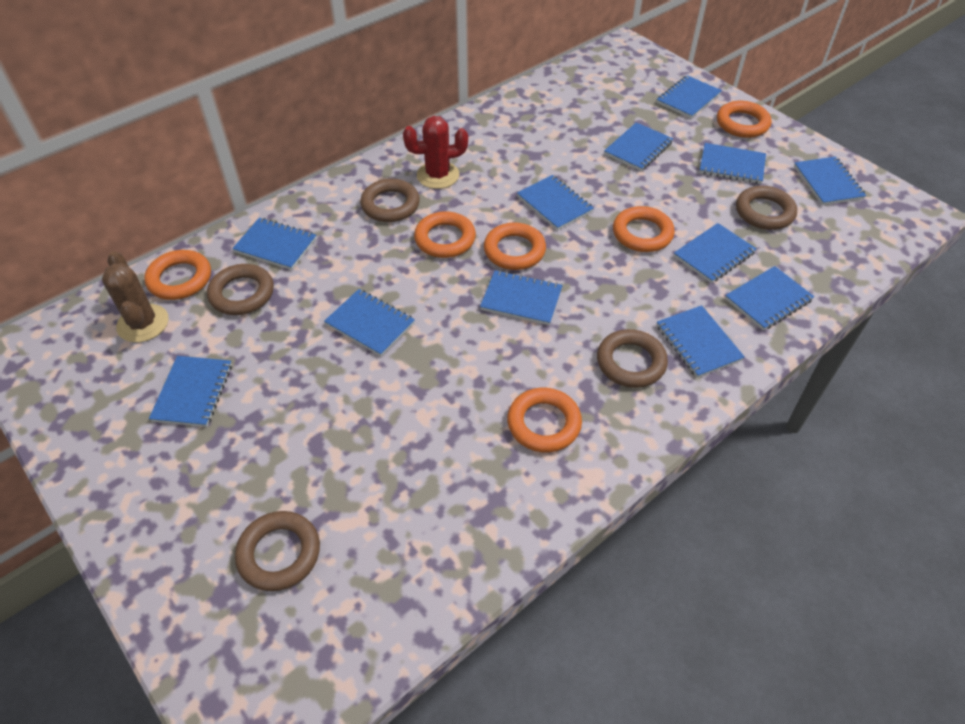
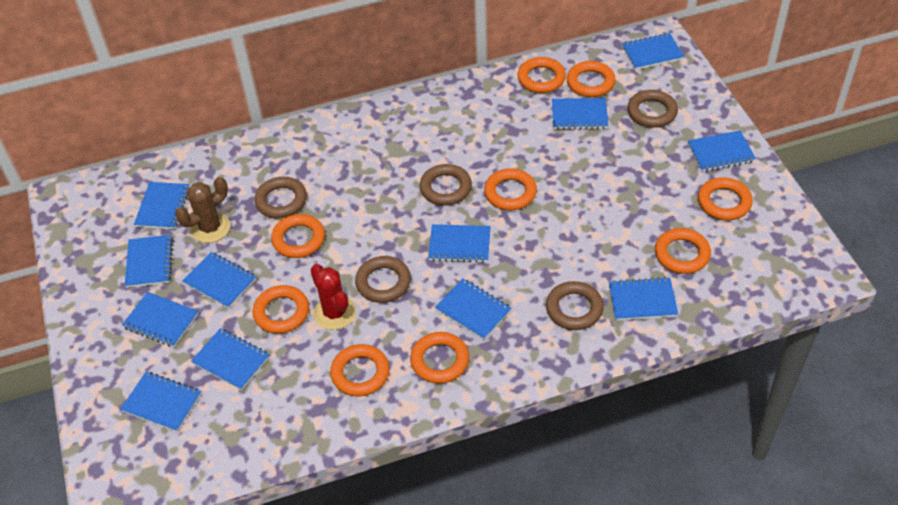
orange ring: [144,250,211,300] [414,211,476,258] [484,222,546,270] [507,388,582,453] [613,206,675,252] [717,101,772,138] = 6 -> [252,285,309,334] [271,214,325,258] [330,344,390,396] [410,332,469,384] [484,168,537,210] [517,57,566,93] [567,61,615,97] [655,228,711,274] [698,177,753,220] = 9

